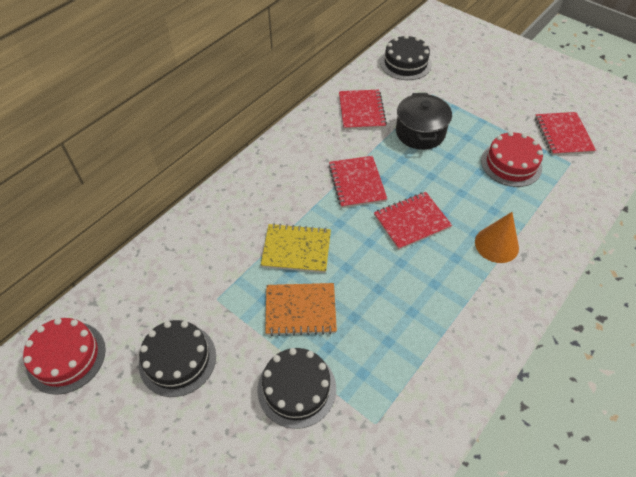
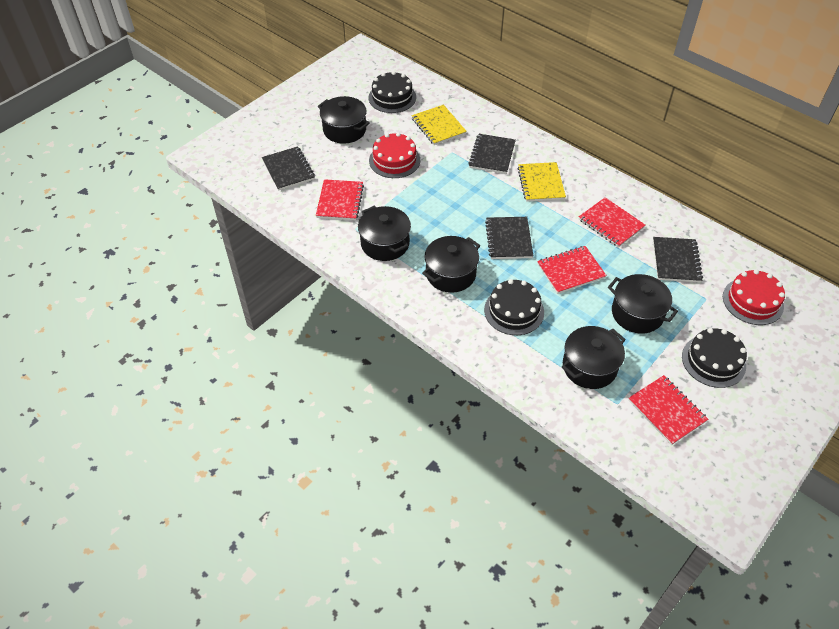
black notebook: none = 0 -> [262,146,315,191] [468,134,516,174] [485,217,533,259] [653,237,703,283] = 4
black pot: [396,93,452,150] = 1 -> [318,96,370,144] [358,206,411,261] [422,236,480,293] [562,326,626,389] [608,274,678,334] = 5
orange cone: [475,212,519,263] = 1 -> none = 0
orange notebook: [265,283,337,336] = 1 -> none = 0
yellow notebook: [261,223,331,273] = 1 -> [412,105,467,145] [517,162,566,202] = 2

